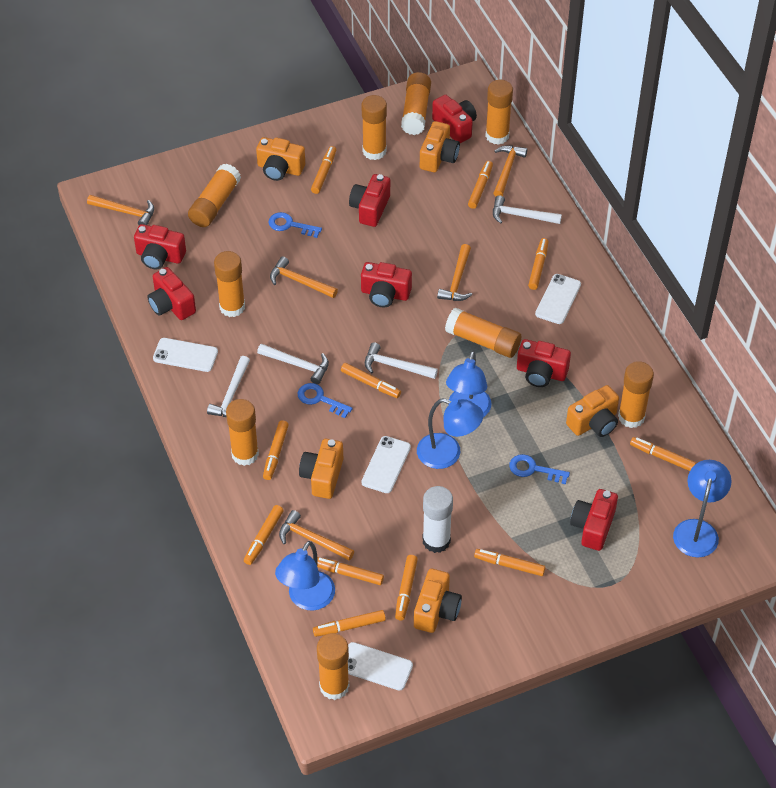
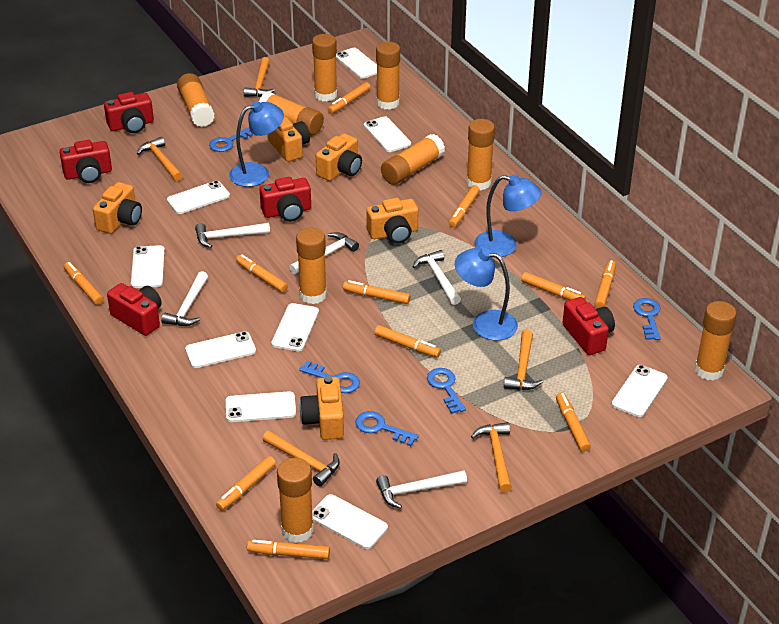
blue key: [268,212,322,238] [298,383,353,418] [509,454,570,484] = 3 -> [209,127,253,152] [299,360,360,393] [355,411,419,446] [427,368,466,414] [633,298,661,340] = 5
blue lamp: [275,541,335,611] [417,398,483,469] [446,351,491,417] [673,460,731,557] = 4 -> [229,101,284,187] [455,248,518,341] [474,174,542,257] = 3
red camera: [134,224,186,269] [147,267,196,320] [349,174,390,227] [361,262,412,308] [432,95,477,143] [517,339,571,387] [570,489,618,551] = 7 -> [60,140,112,183] [104,92,154,133] [107,283,162,336] [260,177,311,222] [562,297,615,355] = 5
white glue stick: [423,486,453,553] = 1 -> none = 0
white hammer: [207,356,250,417] [257,344,329,384] [365,342,438,379] [493,195,562,224] = 4 -> [161,271,208,326] [195,223,270,248] [289,232,359,274] [376,470,467,509] [413,250,461,305] = 5
white phone: [153,338,218,372] [348,642,413,691] [361,436,411,493] [535,274,581,324] = 4 -> [131,245,165,288] [167,181,230,214] [185,331,256,368] [226,391,296,422] [271,303,319,351] [312,494,388,549] [336,48,377,79] [364,116,411,152] [612,365,668,417] = 9

